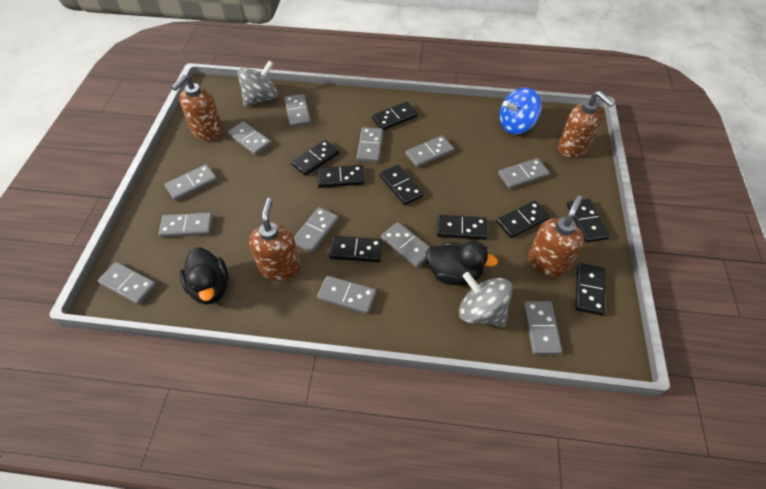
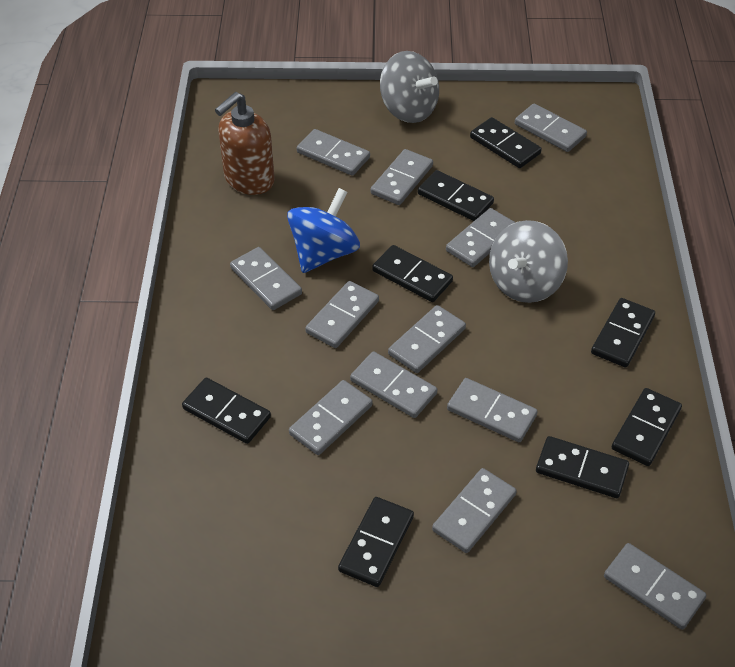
black domino: [291,140,339,176] [317,165,365,188] [329,236,383,262] [372,102,418,130] [380,164,424,205] [437,215,488,240] [496,200,550,238] [567,198,610,243] [576,263,605,316] = 9 -> [182,378,271,444] [338,497,414,587] [372,245,453,302] [418,170,494,221] [470,117,541,168] [536,436,629,498] [591,298,655,368] [612,388,682,466] = 8
black duck: [180,247,228,305] [426,241,498,285] = 2 -> none = 0
brown soap dispenser: [171,74,223,141] [249,198,300,281] [529,195,584,277] [558,91,615,158] = 4 -> [215,92,275,195] = 1

